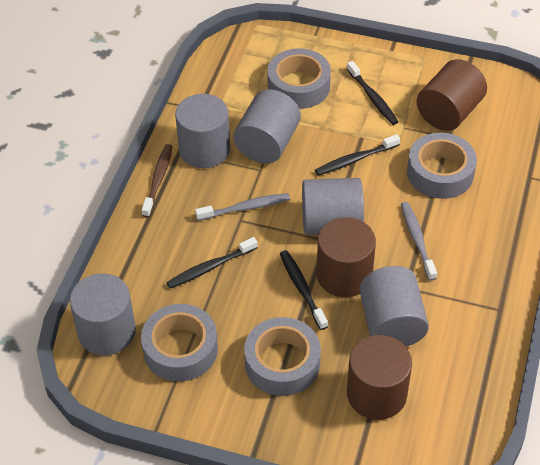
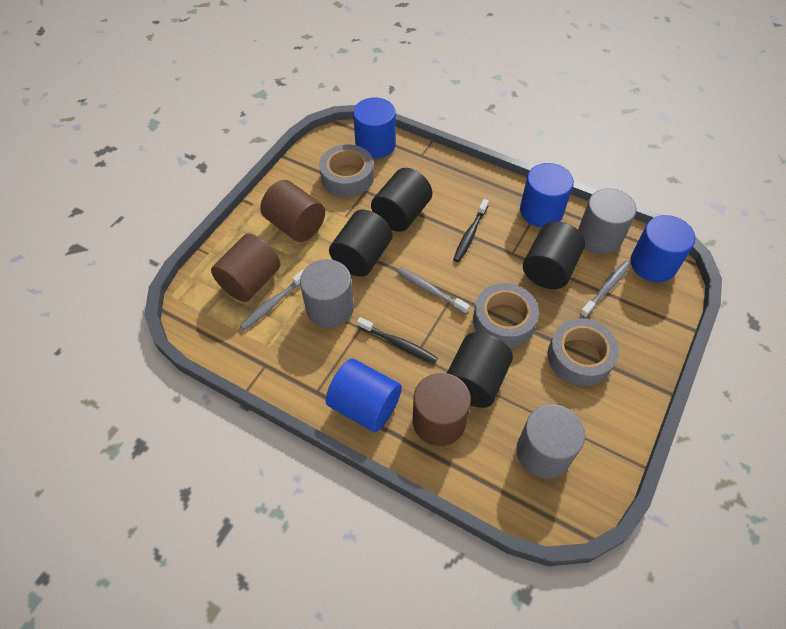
black cylinder: none = 0 -> [329,210,393,277] [371,168,432,232] [447,332,513,408] [523,221,585,289] = 4
black toothbrush: [167,237,257,288] [280,250,328,330] [315,134,400,176] [347,61,398,125] = 4 -> [357,317,438,364] [453,199,489,262] = 2
blue cylinder: none = 0 -> [326,359,402,432] [353,98,396,159] [520,163,574,227] [630,215,695,282] = 4
brown toothbrush: [142,144,173,218] = 1 -> none = 0
grey cylinder: [70,273,136,355] [175,94,230,168] [233,89,301,164] [302,178,364,235] [359,266,429,347] = 5 -> [300,259,354,328] [516,404,585,479] [578,188,636,254] = 3
grey tape: [141,304,218,382] [244,317,321,396] [267,48,331,109] [407,133,477,199] = 4 -> [319,144,374,197] [473,283,539,348] [548,318,619,386] = 3
grey toothbrush: [195,193,290,221] [401,202,437,281] = 2 -> [240,270,304,330] [397,267,470,314] [580,261,631,318] = 3

